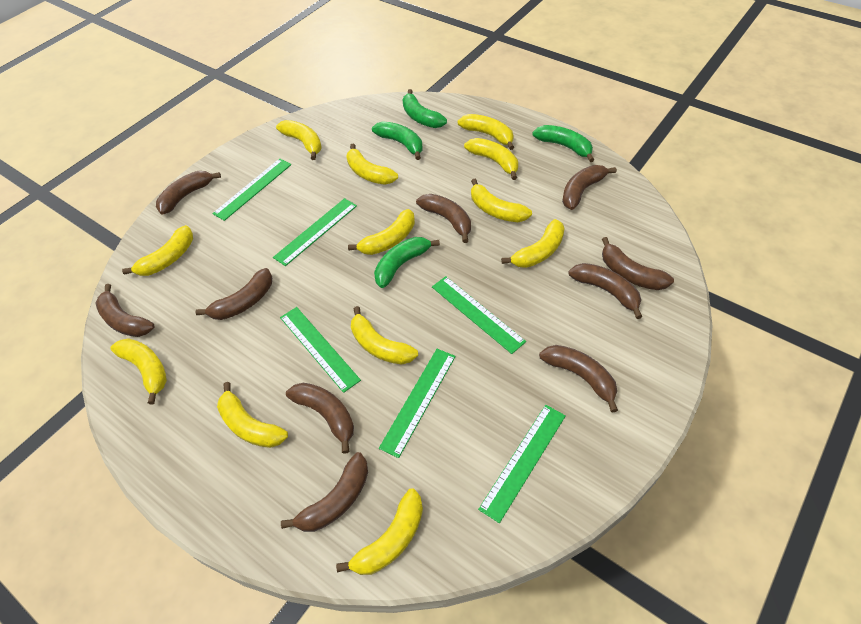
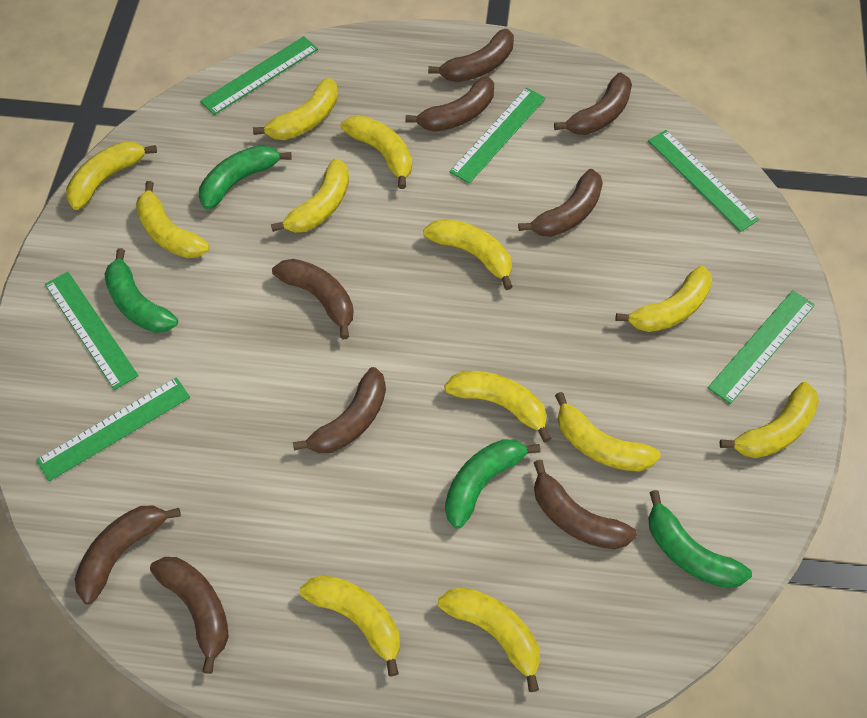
brown banana: [96,284,154,337] [156,171,221,215] [196,268,272,320] [281,452,368,532] [286,383,354,454] [416,194,471,243] [539,345,618,412] [562,165,617,210] [568,263,643,319] [602,237,674,290] = 10 -> [75,505,181,604] [150,557,229,674] [272,259,353,339] [293,367,386,453] [405,76,494,132] [428,29,514,82] [518,169,603,237] [534,460,637,550] [554,72,632,135] = 9

